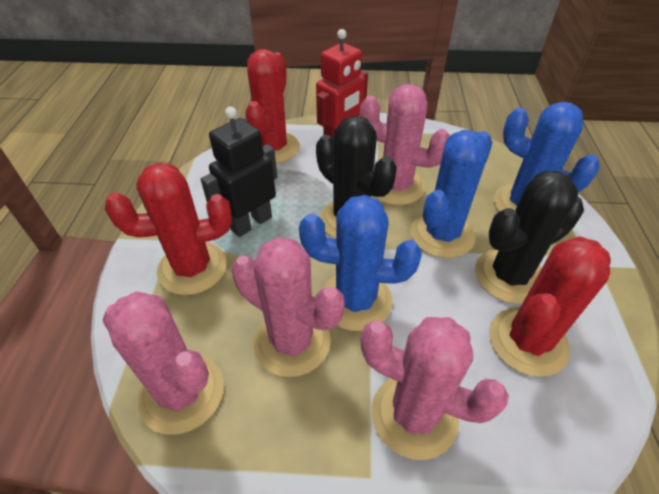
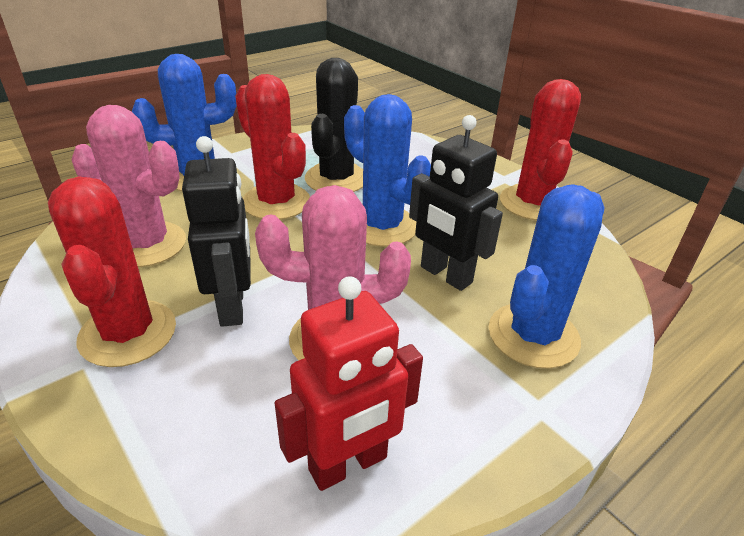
black cactus: [316,116,397,239] [475,171,584,304] = 2 -> [305,58,363,192] = 1
black robot: [201,107,277,237] = 1 -> [182,136,251,327] [409,115,503,291] = 2
pink cactus: [103,292,224,435] [231,237,345,377] [360,84,450,205] [361,317,509,460] = 4 -> [71,105,186,267] [255,185,411,360] = 2

